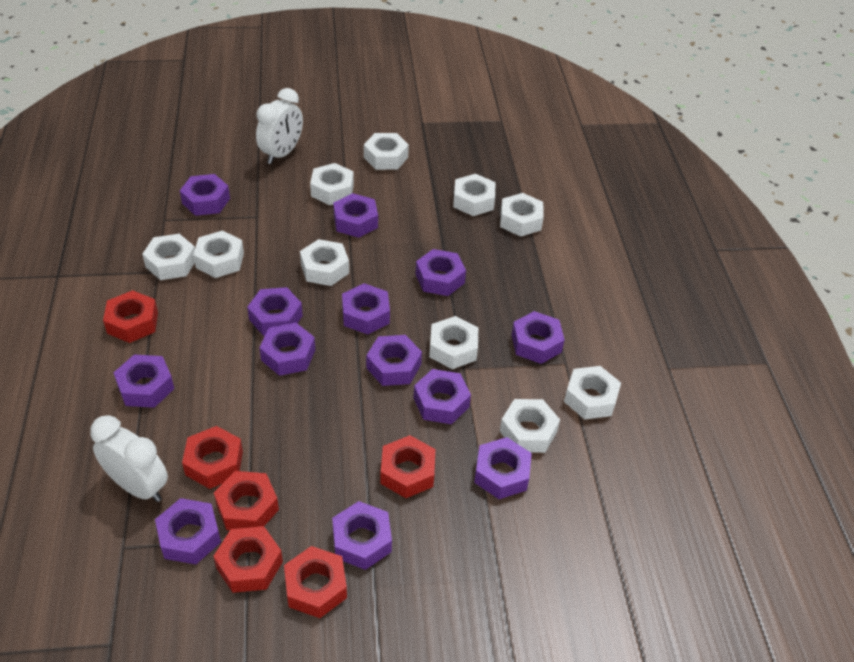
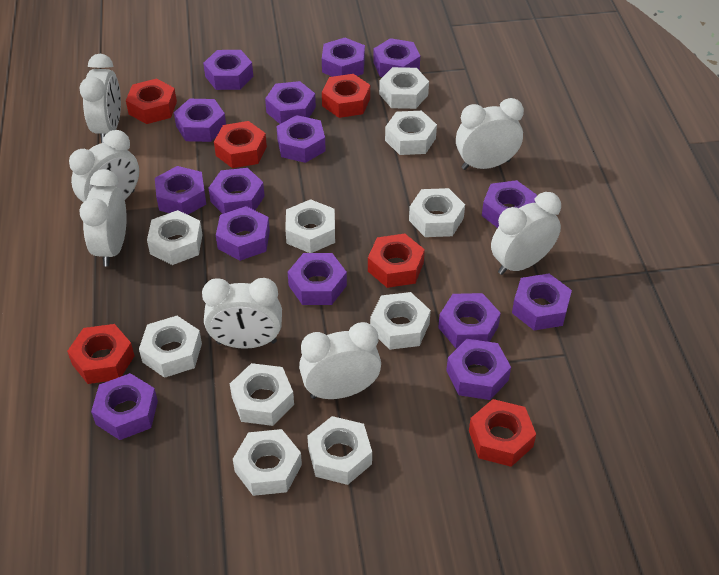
purple nut: [113,354,174,408] [155,498,221,564] [180,174,230,216] [247,287,303,336] [259,323,315,376] [332,501,392,570] [333,193,378,238] [342,283,390,334] [366,335,422,386] [414,369,471,424] [416,249,466,296] [474,437,532,499] [512,311,565,364] = 13 -> [91,373,158,440] [155,166,206,215] [174,99,226,142] [203,50,253,90] [209,168,265,214] [216,206,270,261] [265,81,316,124] [276,115,326,163] [288,253,347,305] [322,38,365,77] [373,38,420,77] [438,293,501,348] [446,339,511,400] [482,180,537,228] [512,274,572,331] = 15
white clock: [90,415,168,502] [256,88,303,164] = 2 -> [69,130,139,202] [79,54,121,143] [79,169,127,267] [202,278,282,349] [299,322,381,399] [456,98,524,170] [491,192,561,275] = 7

